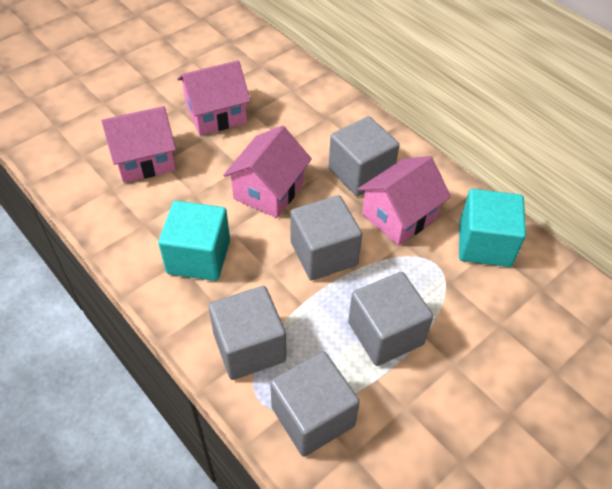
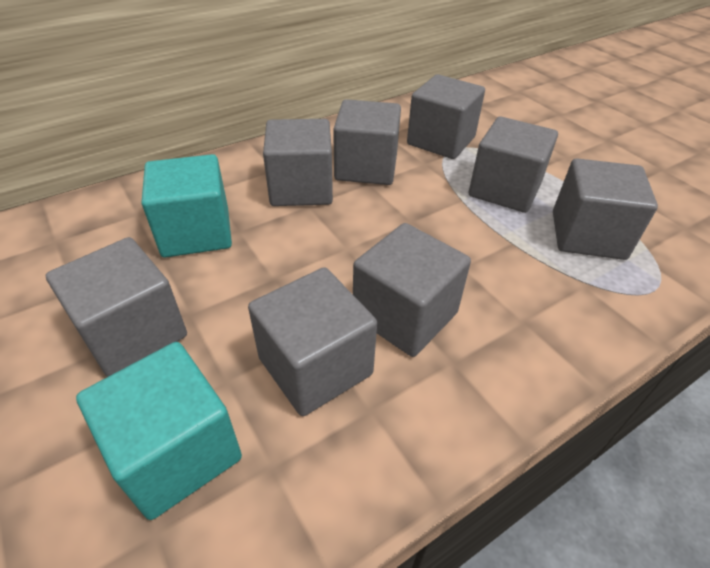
grey cube: [208,286,286,380] [270,351,360,457] [290,195,362,280] [329,116,399,196] [348,272,433,366] = 5 -> [46,237,187,377] [248,267,377,416] [263,119,333,206] [333,99,401,185] [353,223,471,357] [407,74,485,159] [469,116,558,213] [553,158,658,260] = 8
pink house: [101,106,176,183] [177,60,251,135] [223,126,312,218] [358,156,451,246] = 4 -> none = 0

